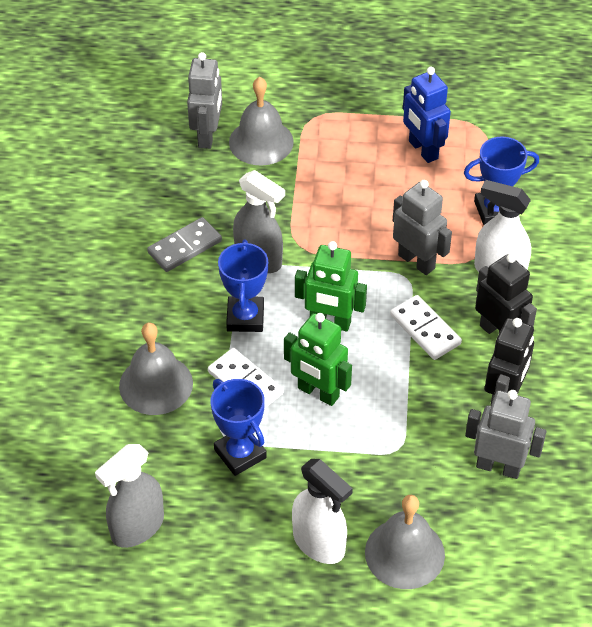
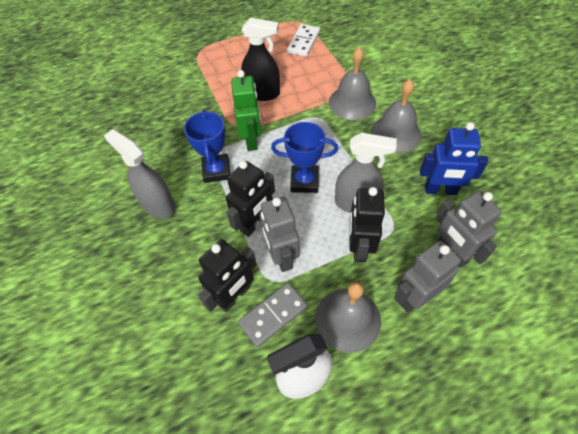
black robot: [475,254,537,335] [485,318,534,406] = 2 -> [198,239,257,312] [226,161,275,237] [349,187,385,263] = 3
black spray bottle: none = 0 -> [241,18,280,101] = 1
blue trophy: [211,379,267,476] [218,240,268,332] [464,137,539,225] = 3 -> [184,110,230,183] [271,122,338,193] = 2
green robot: [284,313,352,406] [295,241,367,332] = 2 -> [231,70,261,151] = 1
white domino: [208,348,284,409] [390,295,462,360] = 2 -> [287,24,320,57] = 1
white spray bottle: [292,459,353,564] [474,180,531,272] = 2 -> [267,333,332,399] = 1

